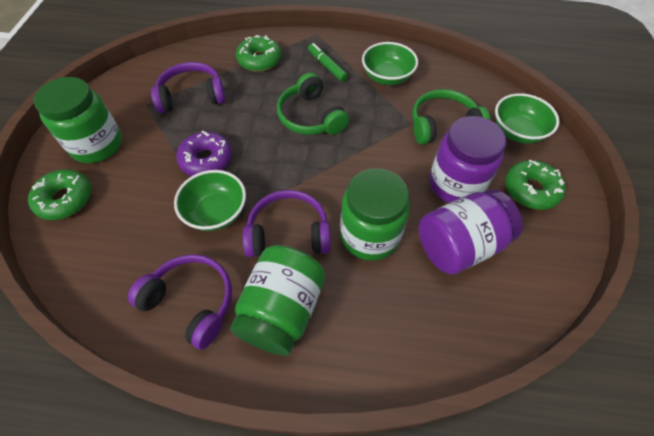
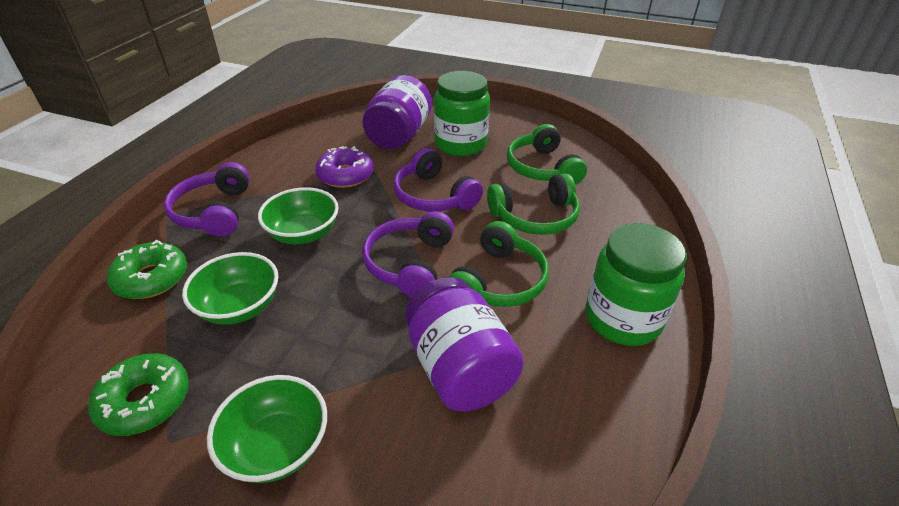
green donut: [28,169,92,220] [236,35,282,72] [505,160,566,210] = 3 -> [88,353,189,436] [107,240,187,299] = 2
green headphones: [277,72,349,135] [412,89,491,144] = 2 -> [449,221,549,307] [487,173,580,235] [507,124,587,185] = 3
green jar: [34,77,122,163] [230,245,325,356] [340,168,410,261] = 3 -> [434,71,490,156] [586,223,687,346] = 2
green marker: [308,43,348,82] = 1 -> none = 0

